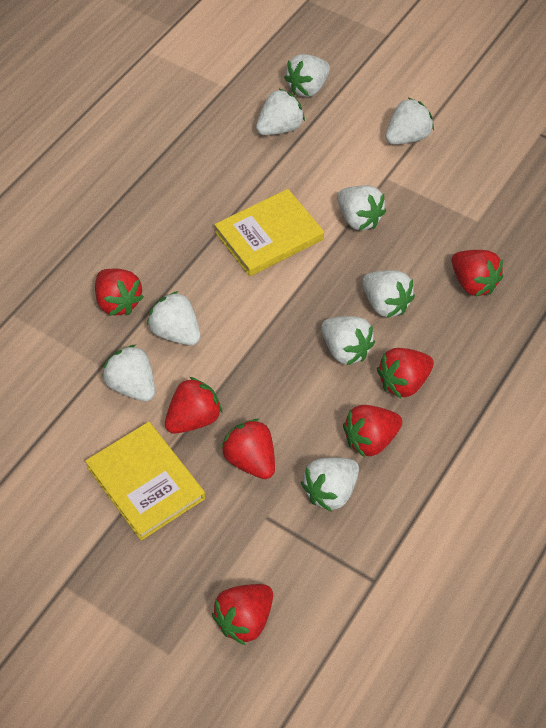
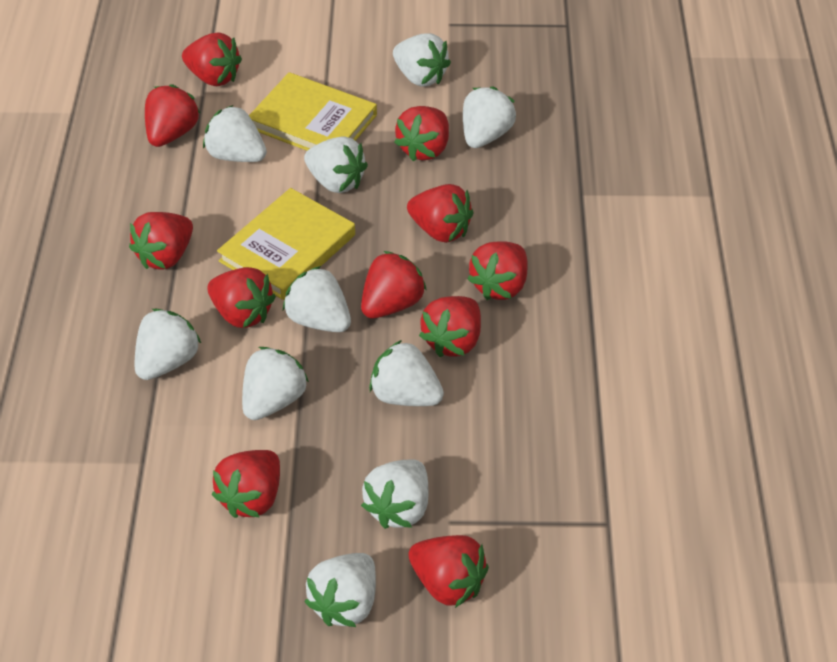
red strawberry: [95,269,144,316] [165,377,222,434] [212,584,273,645] [221,419,275,479] [343,405,402,458] [377,348,434,398] [452,250,503,296] = 7 -> [129,212,193,270] [145,84,200,147] [182,32,242,86] [207,267,276,328] [212,450,280,518] [361,251,427,318] [394,106,449,161] [407,184,474,243] [408,535,489,608] [419,296,481,357] [467,241,528,300] = 11
white strawberry: [102,344,155,401] [147,291,200,345] [256,89,305,135] [284,54,330,97] [301,458,359,512] [321,316,375,366] [337,185,386,230] [363,270,415,318] [386,98,434,145] = 9 -> [135,309,201,380] [203,105,267,162] [242,347,309,420] [283,266,351,332] [304,136,368,193] [304,553,376,627] [361,459,428,529] [369,340,444,406] [393,33,451,87] [463,87,516,148] = 10

